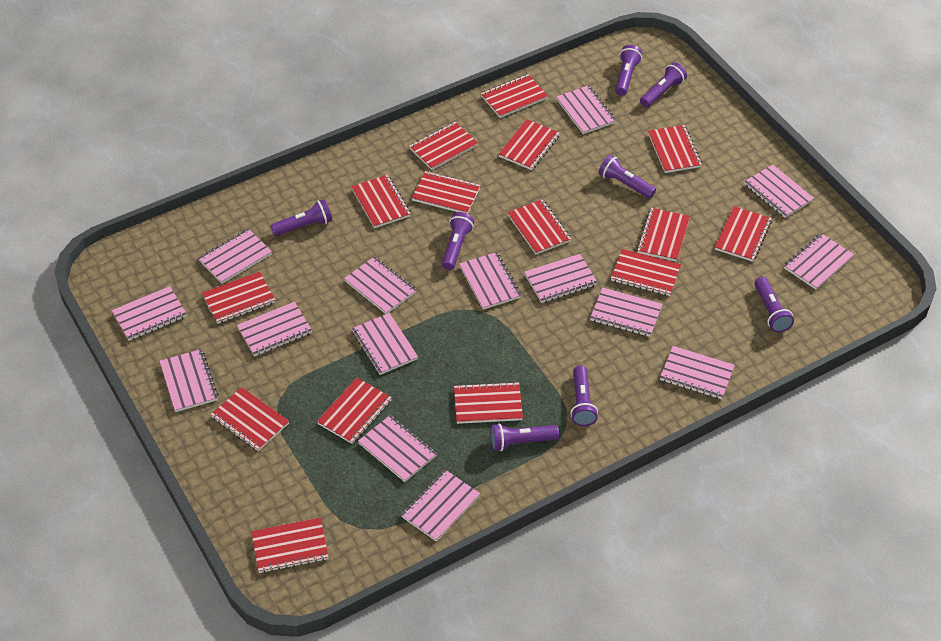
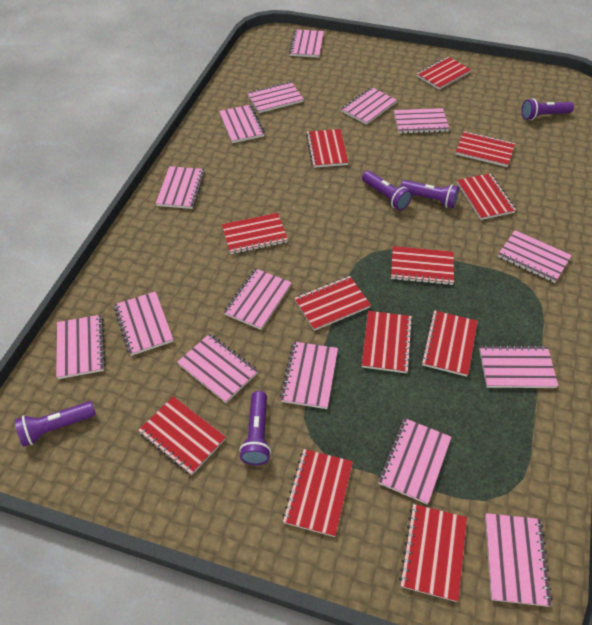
purple flashlight: [270,199,332,236] [442,212,474,270] [490,423,559,451] [571,365,598,426] [599,155,656,199] [615,45,642,96] [640,62,687,107] [755,277,794,333] = 8 -> [15,401,96,447] [239,391,271,465] [362,171,412,210] [400,180,459,208] [521,98,574,120] = 5
red notebook: [202,272,275,324] [211,387,289,451] [251,518,329,573] [317,378,392,444] [351,175,411,228] [409,122,478,170] [412,171,480,214] [454,381,523,424] [481,74,548,118] [499,119,560,170] [507,199,571,254] [611,249,681,296] [637,208,690,262] [648,125,702,173] [715,206,772,262] = 15 -> [138,396,226,475] [222,213,288,254] [282,449,353,537] [294,276,371,331] [306,129,349,168] [362,311,413,373] [391,246,454,285] [399,504,467,602] [416,57,471,90] [421,310,478,377] [456,131,515,167] [457,173,516,220] = 12

